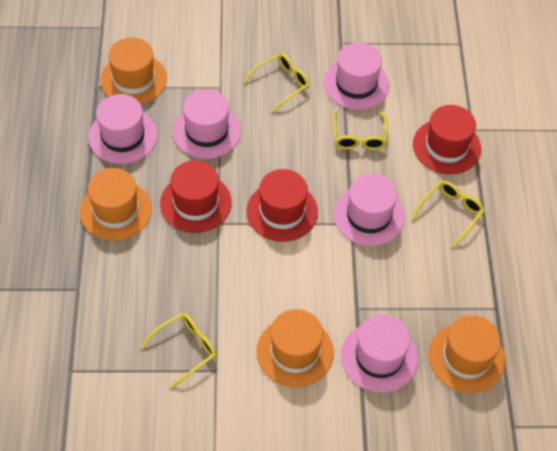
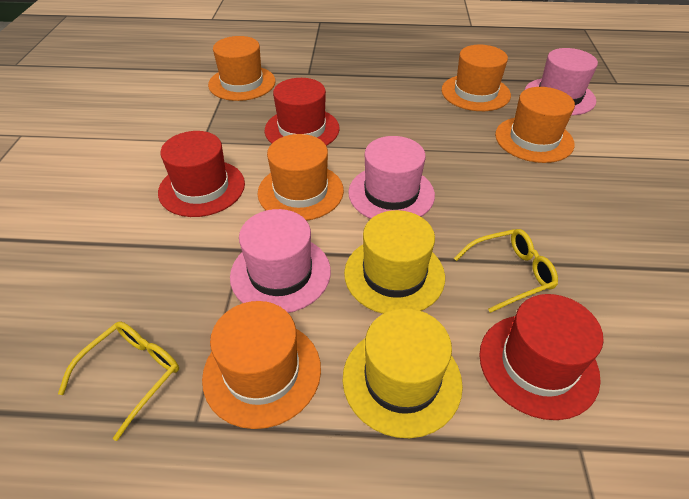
orange hat: [80,168,152,241] [101,37,167,104] [257,309,334,387] [429,315,506,393] = 4 -> [202,301,321,429] [208,36,276,101] [258,134,344,221] [441,45,511,111] [495,87,575,163] = 5
pink hat: [88,94,157,164] [173,89,241,159] [324,43,390,110] [334,174,405,246] [341,315,418,393] = 5 -> [230,209,331,313] [348,136,435,219] [525,48,598,116] = 3
yellow glasses: [141,313,216,388] [244,53,309,112] [333,110,388,150] [412,181,484,247] = 4 -> [58,322,179,441] [454,229,558,313] = 2
yellow hat: none = 0 -> [343,308,463,438] [344,210,445,314] = 2

